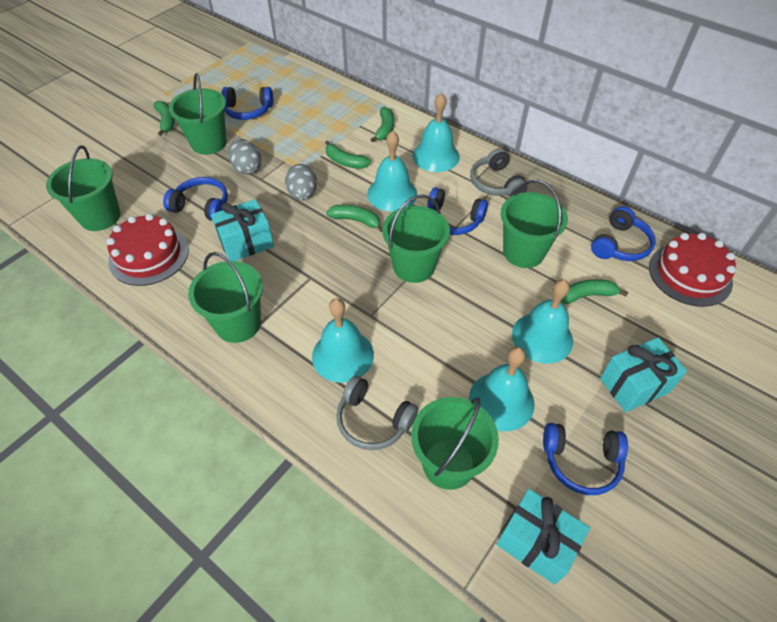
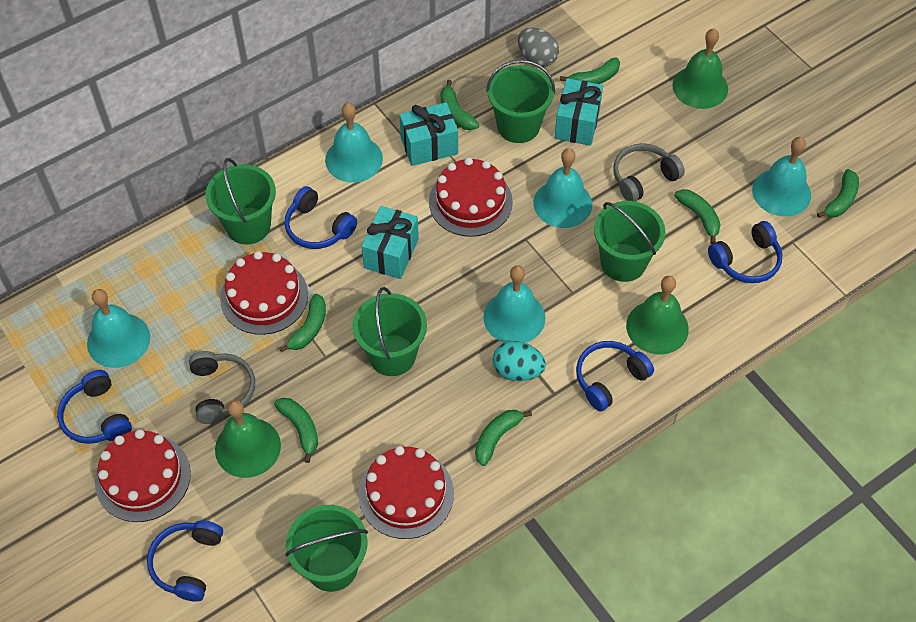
green banana: [154,101,175,136] [325,140,371,169] [326,205,382,232] [370,107,394,142] [561,279,628,304] = 5 -> [274,398,318,463] [279,294,326,352] [441,80,479,130] [475,410,532,466] [560,58,620,84] [674,189,721,244] [817,169,859,218] = 7
green bell: none = 0 -> [215,400,281,478] [626,276,689,355] [672,29,728,109] = 3
green bucket: [46,146,121,231] [169,73,227,155] [188,252,263,343] [382,194,450,283] [411,397,499,490] [501,180,568,268] = 6 -> [205,158,276,245] [285,505,368,592] [353,287,427,376] [486,60,555,143] [594,201,665,282] = 5
grey egg: [228,139,262,175] [285,164,317,201] = 2 -> [518,28,559,67] = 1
red cake: [107,214,189,286] [649,233,736,307] = 2 -> [95,429,191,522] [220,251,308,335] [358,446,454,539] [429,157,513,237] = 4
turquoise egg: none = 0 -> [493,341,546,381] = 1

